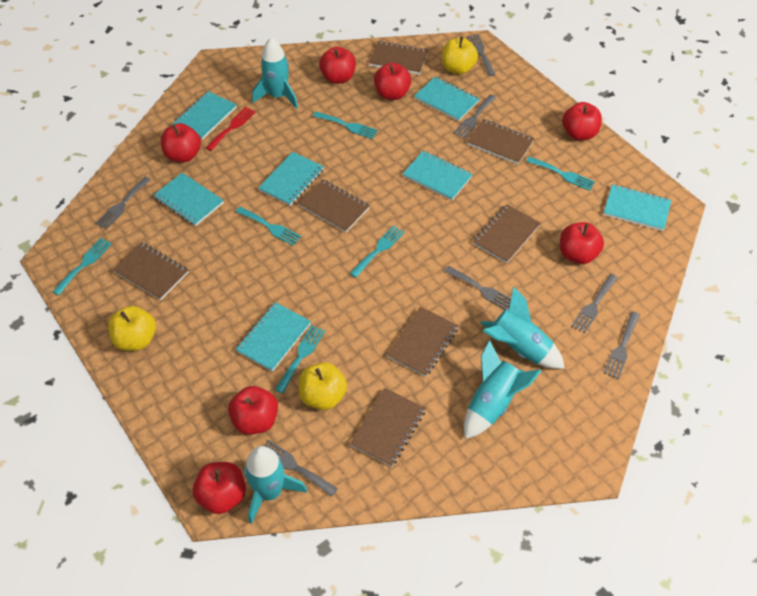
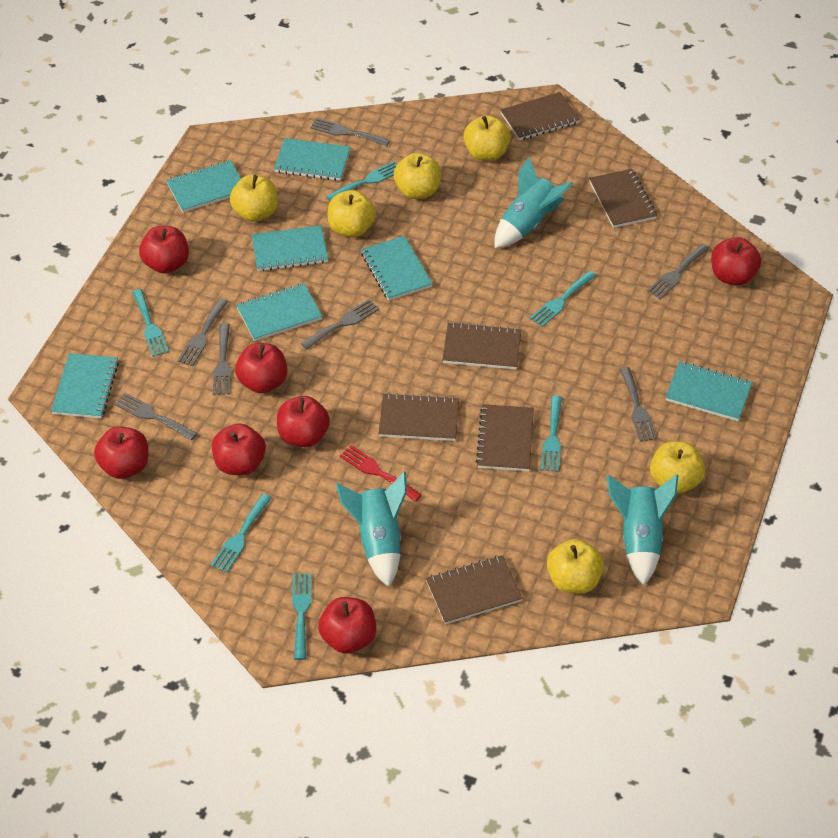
brown notebook: [112,242,189,300] [298,179,370,232] [350,388,426,467] [369,41,428,75] [387,307,459,377] [467,119,535,164] [473,204,541,263] = 7 -> [379,393,459,441] [426,555,523,624] [442,322,521,370] [476,404,534,471] [500,92,580,140] [589,169,657,228] = 6
turquoise rocket: [244,446,307,524] [252,38,298,109] [464,340,541,439] [481,286,565,369] = 4 -> [336,472,407,587] [495,157,573,248] [607,474,678,586] = 3
yellow apple: [108,306,156,351] [299,362,347,410] [442,37,478,74] = 3 -> [230,175,278,222] [328,190,376,237] [394,153,441,199] [463,115,510,161] [547,539,604,594] [650,441,705,494] = 6

